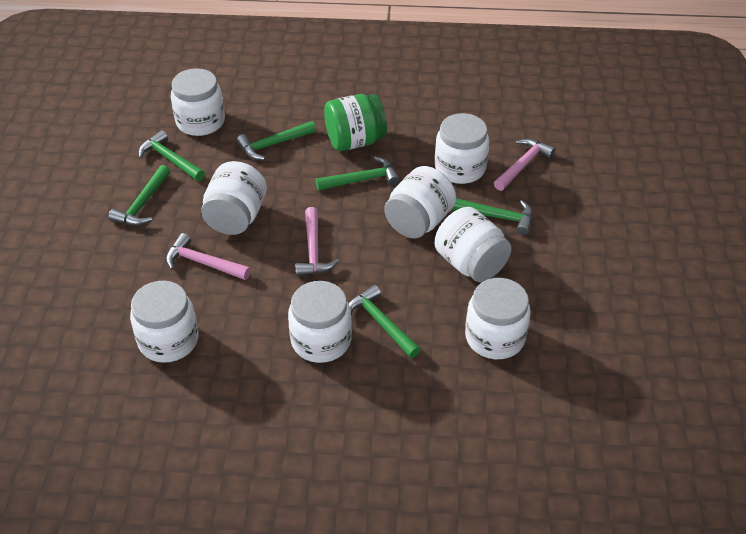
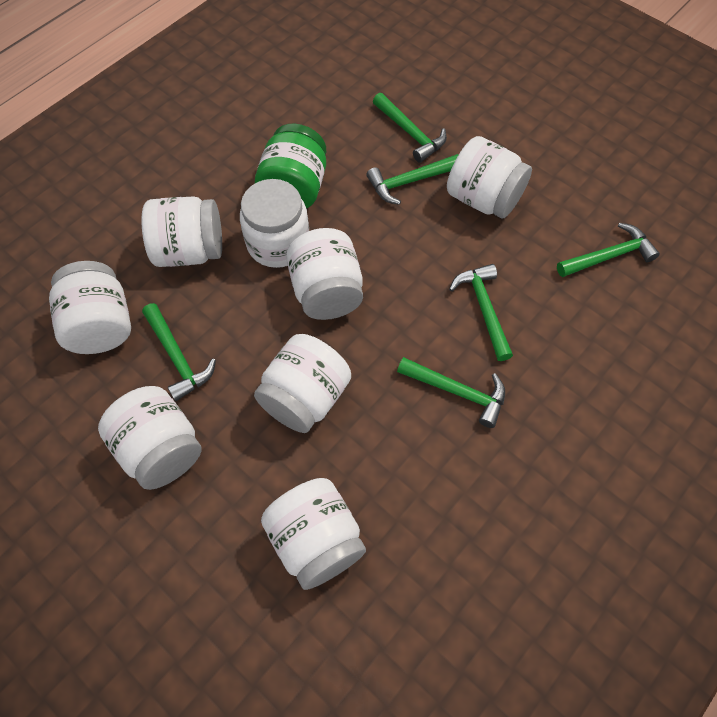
pink hammer: [166,233,251,280] [295,207,339,276] [494,138,556,191] = 3 -> none = 0

